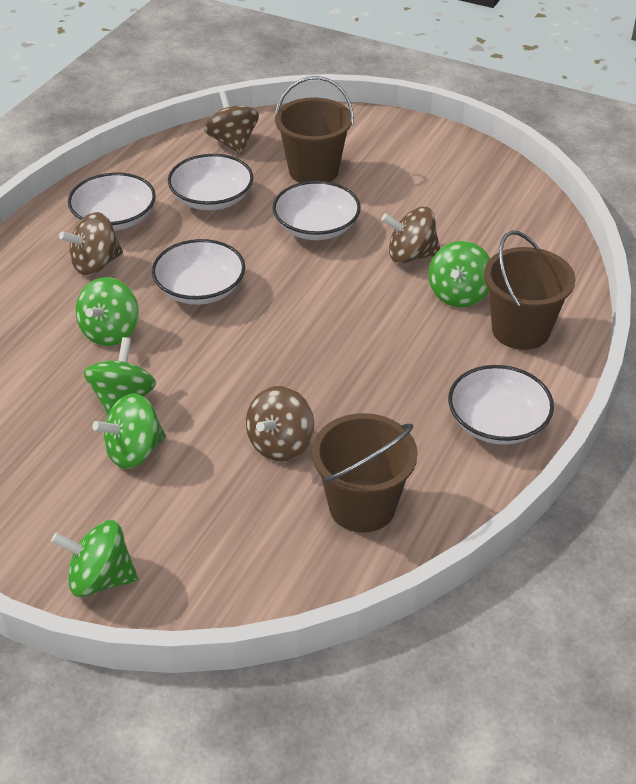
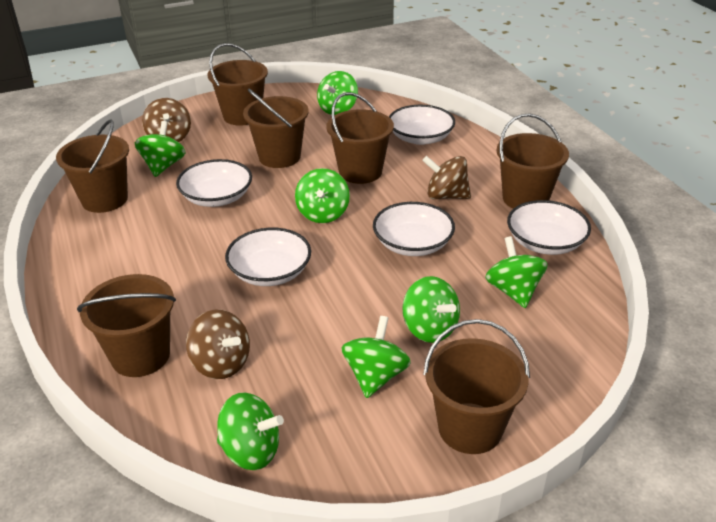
brown bucket: [274,76,353,183] [312,413,418,533] [484,231,576,350] = 3 -> [56,119,129,213] [77,274,176,377] [208,43,268,126] [243,89,309,168] [326,92,394,184] [423,319,530,454] [496,113,569,209] = 7
brown spinning top: [59,212,123,275] [204,91,259,155] [246,386,314,461] [381,207,440,264] = 4 -> [142,98,191,142] [186,310,250,379] [422,156,471,199] = 3
green spinning top: [51,520,138,597] [75,277,139,346] [84,337,156,415] [92,393,166,469] [429,241,490,308] = 5 -> [135,121,185,177] [217,392,284,470] [295,168,350,223] [317,71,358,115] [341,316,411,398] [402,276,460,343] [485,236,548,308] = 7

